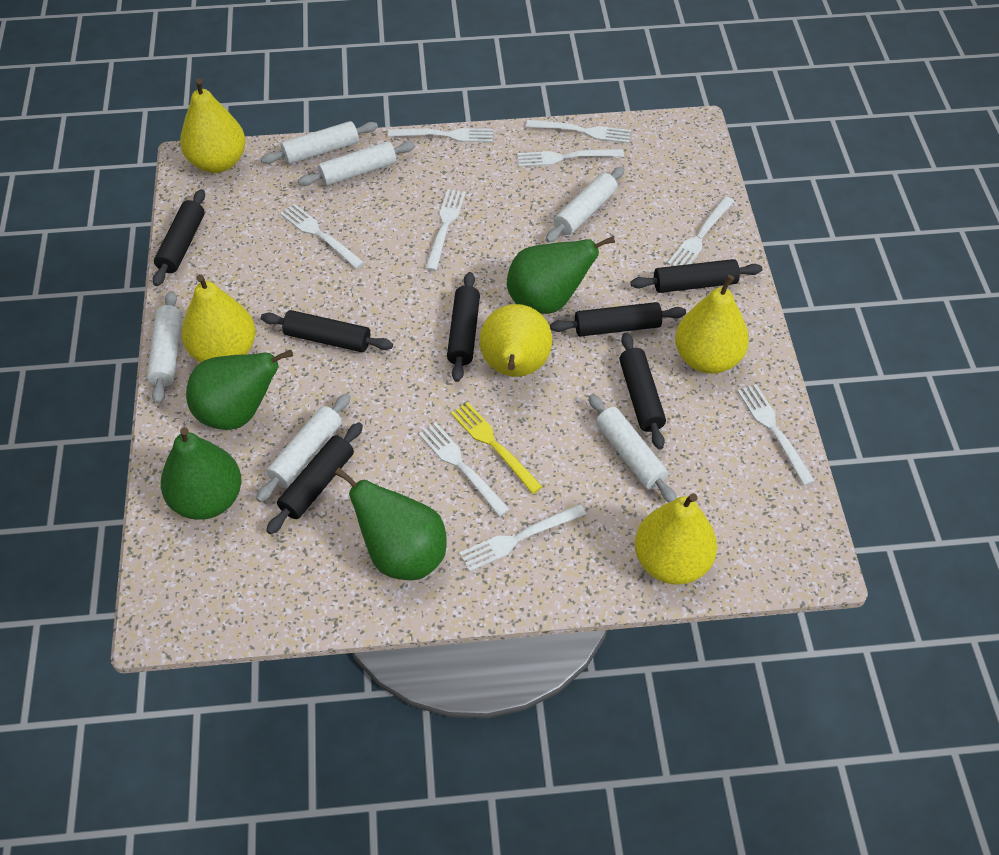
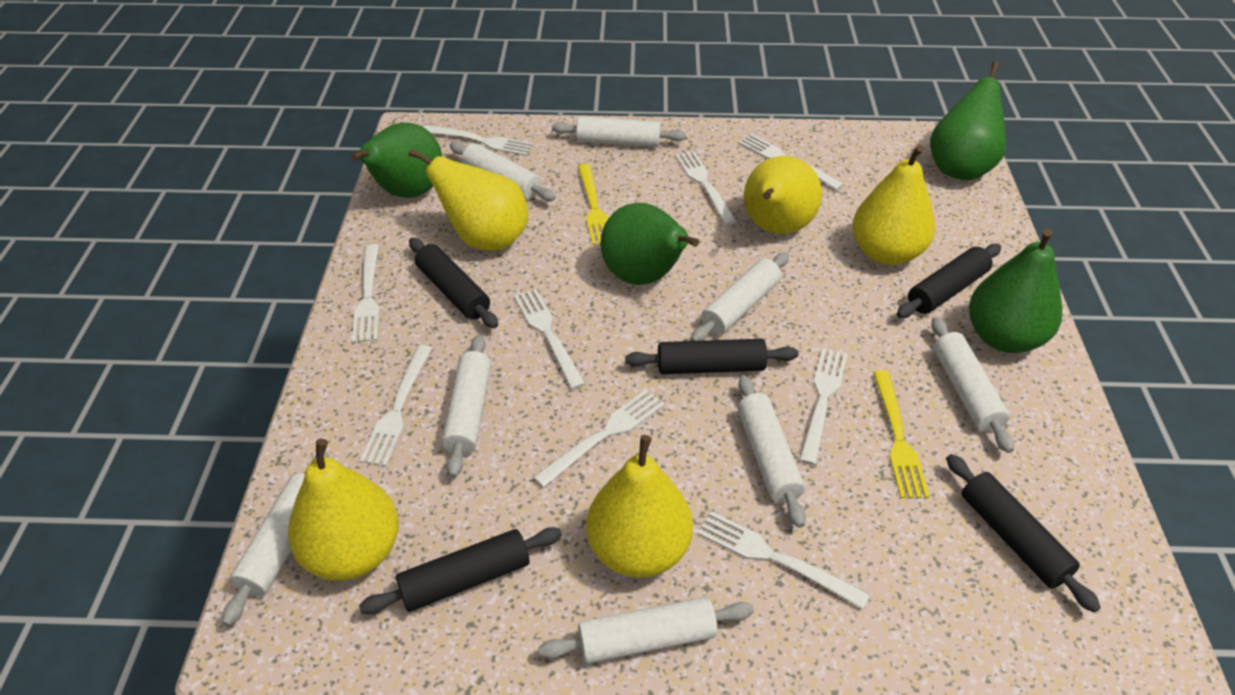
black rolling pin: [153,189,205,286] [261,310,393,352] [266,422,363,534] [447,272,480,382] [550,302,686,337] [619,333,666,450] [630,259,762,293] = 7 -> [359,527,562,614] [409,238,498,328] [625,339,799,374] [897,244,1001,318] [946,454,1101,613] = 5
white rolling pin: [147,291,182,404] [256,393,350,502] [261,121,378,164] [298,141,415,186] [546,167,624,243] [588,394,677,502] = 6 -> [222,452,329,626] [442,335,491,478] [450,142,556,201] [538,597,754,664] [552,116,686,147] [691,252,789,341] [738,375,806,528] [931,317,1014,453] = 8
yellow fork: [451,402,543,494] = 1 -> [578,164,609,245] [873,370,930,499] = 2

